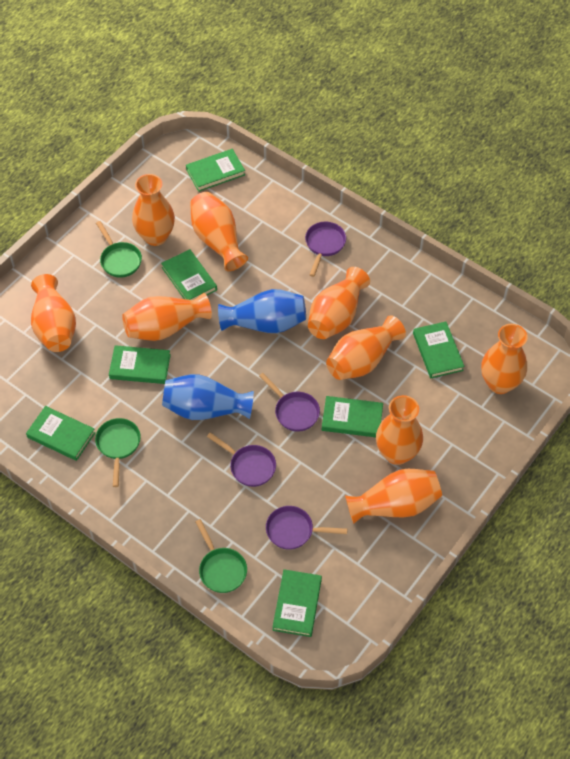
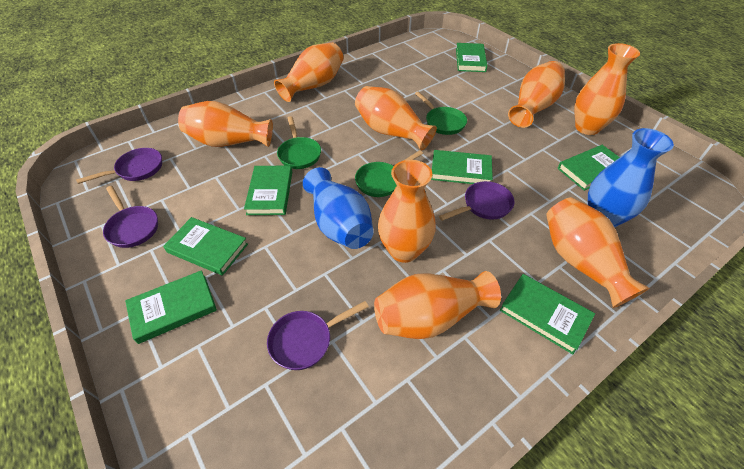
orange vase: [31,274,76,352] [122,293,212,341] [132,174,175,246] [190,192,248,271] [308,267,370,339] [326,315,406,380] [345,469,442,524] [376,395,423,465] [481,324,528,394] = 9 -> [178,101,273,147] [274,43,344,102] [355,86,437,150] [374,271,501,339] [378,160,436,263] [508,61,565,128] [546,197,649,308] [574,43,640,135] = 8

